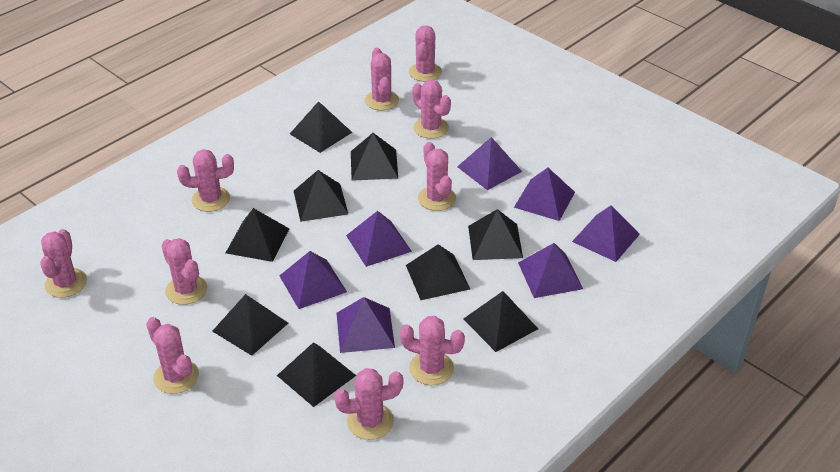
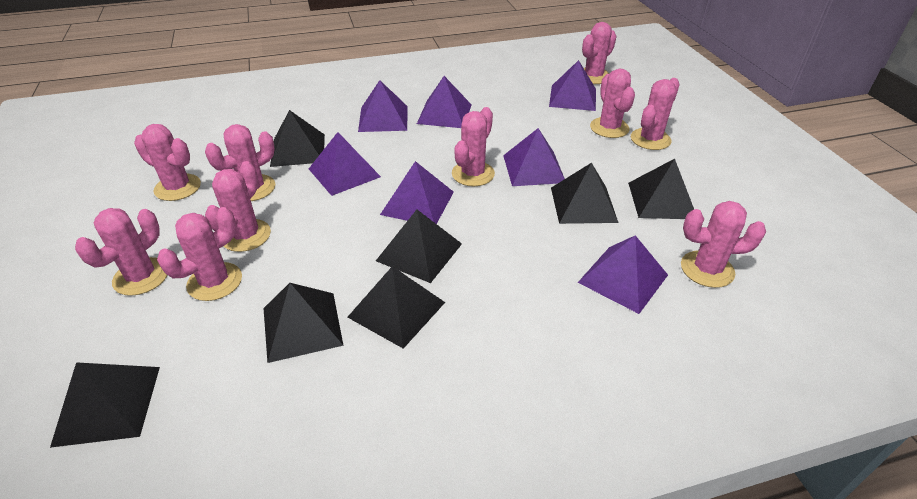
black pyramid: [212,294,288,356] [226,208,289,262] [277,343,356,407] [290,101,352,153] [294,170,348,222] [351,133,398,181] [406,244,470,300] [463,291,538,352] [468,209,523,260] = 9 -> [50,362,160,448] [264,283,344,363] [270,110,325,167] [348,266,445,349] [376,210,462,283] [551,163,619,224] [628,159,694,219] = 7

